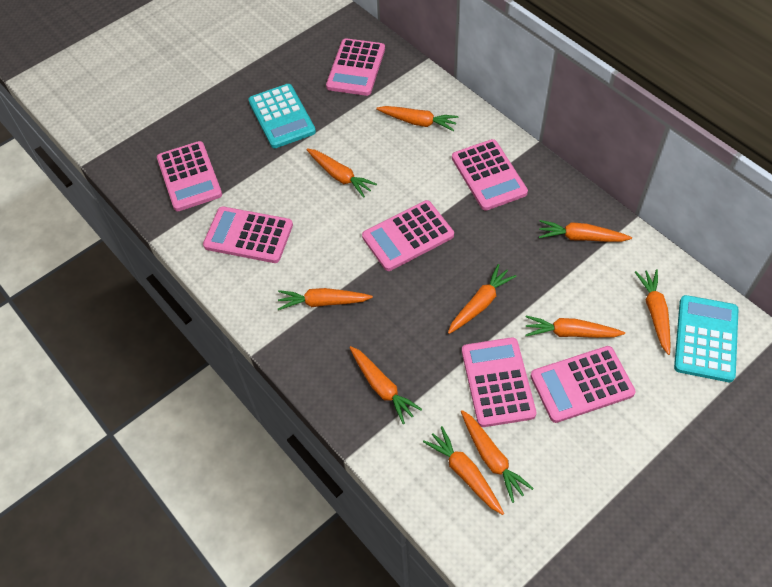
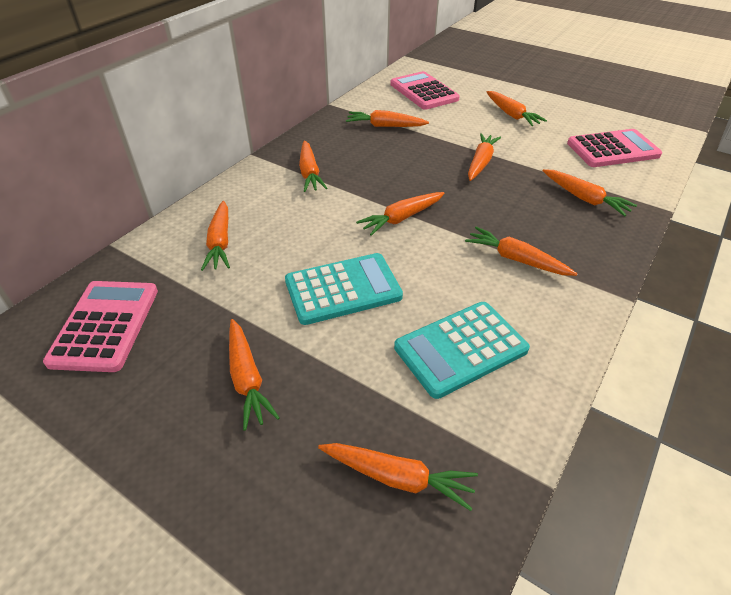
pink calculator: [157,141,222,211] [203,206,293,263] [326,38,385,96] [362,200,454,271] [452,139,528,211] [462,337,537,427] [530,346,636,423] = 7 -> [43,281,158,372] [390,71,460,110] [567,129,662,167] = 3

